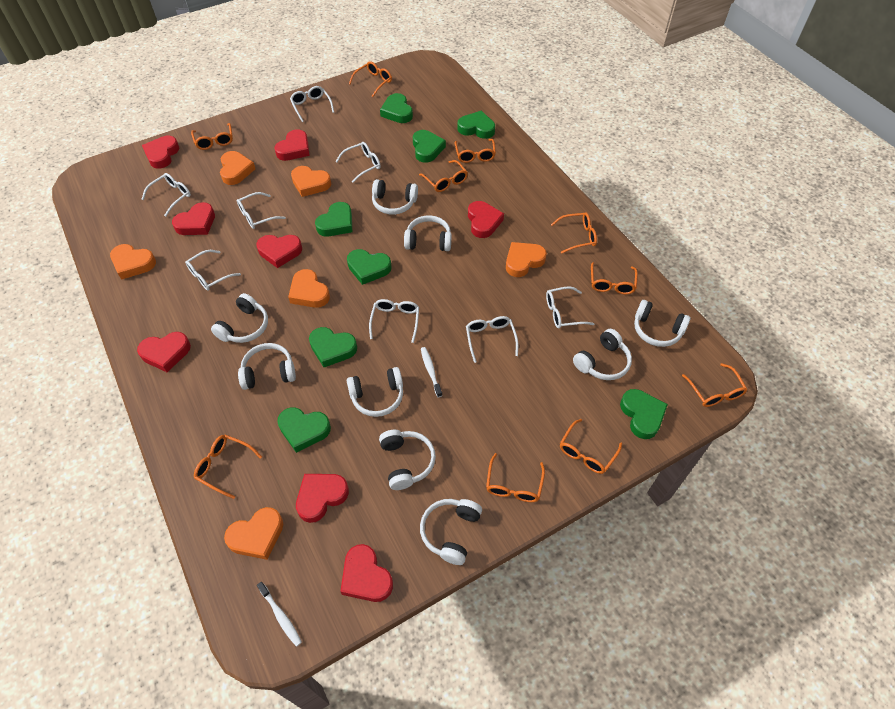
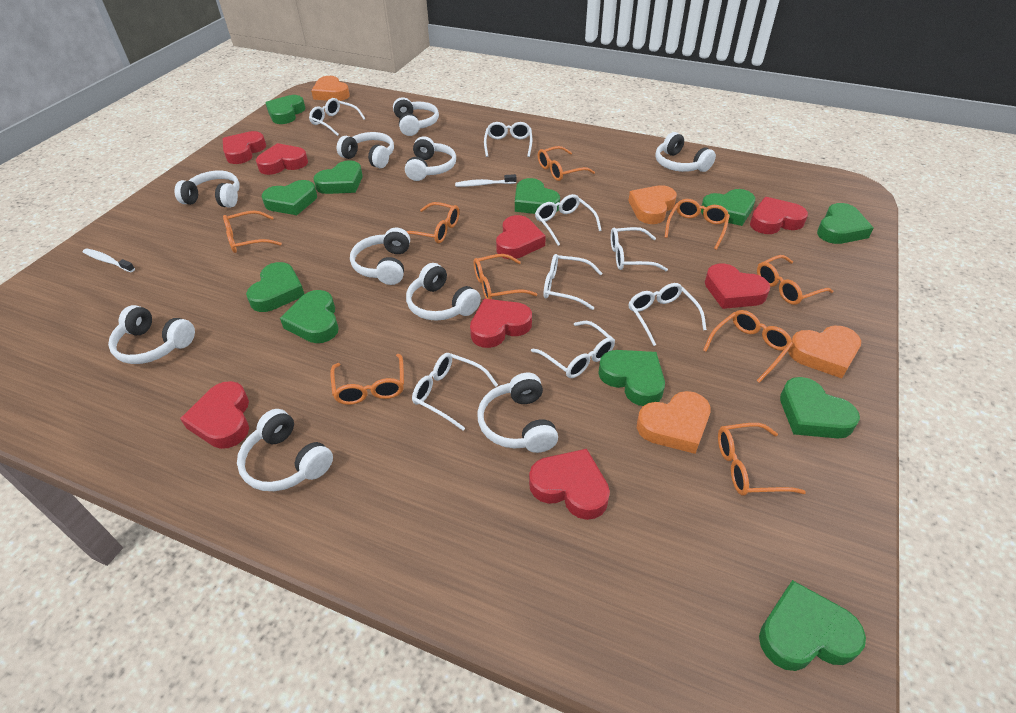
green heart: [277,407,331,453] [309,327,357,367] [315,202,352,237] [347,249,391,285] [380,93,413,123] [413,130,446,163] [457,111,495,139] [620,389,668,439] = 8 -> [246,262,304,312] [262,180,317,215] [265,95,306,124] [280,290,339,343] [314,160,363,194] [515,178,560,214] [598,350,665,406] [701,189,755,226] [759,580,866,671] [780,377,860,439] [817,203,874,244] = 11
orange glasses: [191,123,233,150] [194,435,262,499] [349,62,392,97] [419,160,468,192] [454,139,496,163] [486,453,545,502] [551,212,597,254] [560,419,622,474] [591,262,638,294] [682,363,747,407] = 10 -> [223,211,282,253] [330,354,404,405] [406,202,459,243] [474,254,537,299] [538,146,595,181] [664,199,730,250] [703,310,793,383] [718,423,806,496] [757,255,833,305] = 9
orange heart: [110,244,156,280] [220,151,255,185] [224,507,283,560] [288,269,330,308] [291,166,331,197] [506,242,547,277] = 6 -> [311,76,350,101] [628,185,677,224] [637,391,711,454] [788,326,861,378] = 4
white headphones: [211,293,268,343] [238,343,296,390] [347,367,403,417] [372,179,418,215] [379,430,436,490] [404,215,451,251] [420,499,482,565] [573,329,632,380] [634,300,690,347] = 9 -> [108,305,195,364] [175,171,240,208] [237,409,333,491] [337,132,394,168] [350,228,410,285] [393,97,439,136] [405,136,456,181] [406,263,481,321] [477,373,558,453] [655,132,716,172] = 10

